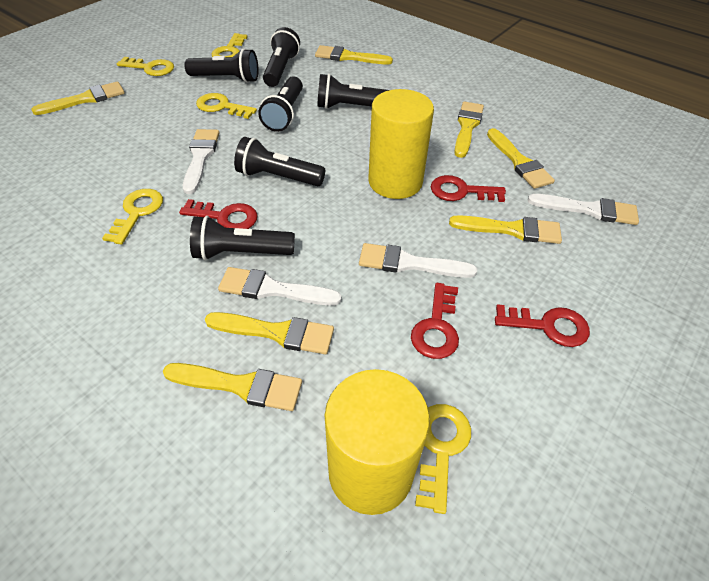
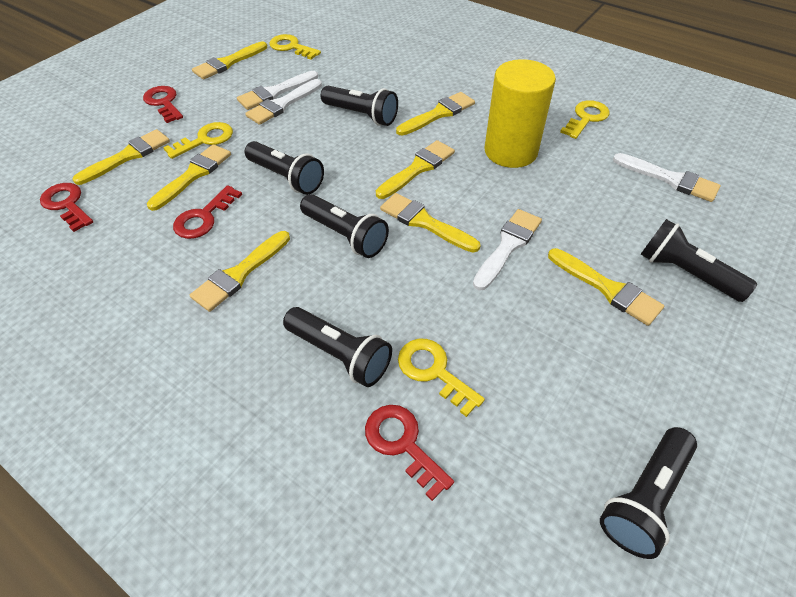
yellow brush: [31,81,125,115] [163,363,302,411] [205,312,334,354] [315,45,393,64] [449,215,562,244] [454,101,484,158] [487,128,555,189] = 7 -> [72,129,170,185] [147,144,231,211] [190,231,290,312] [192,41,267,79] [376,140,455,199] [380,193,480,252] [396,92,475,136] [548,248,664,326] = 8
yellow cylinder: [325,369,430,515] [368,89,434,199] = 2 -> [485,59,556,168] = 1
yellow key: [102,189,163,244] [117,57,174,76] [196,93,257,119] [212,33,248,57] [415,404,471,514] = 5 -> [163,122,233,159] [269,34,321,60] [398,339,485,417] [560,100,609,139] = 4

